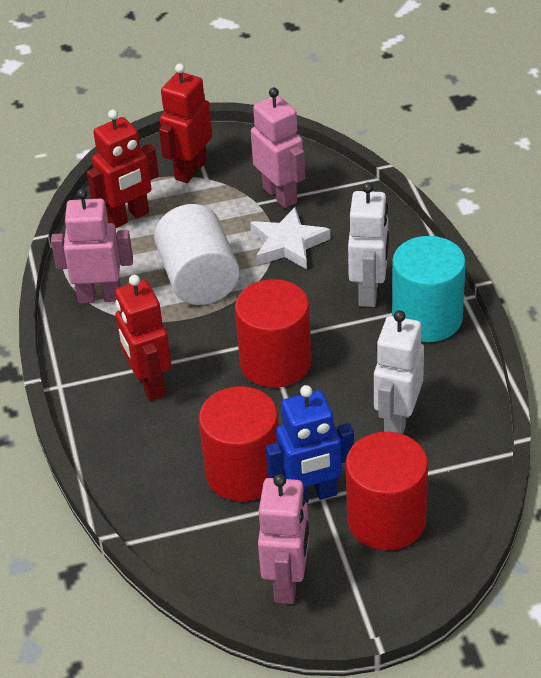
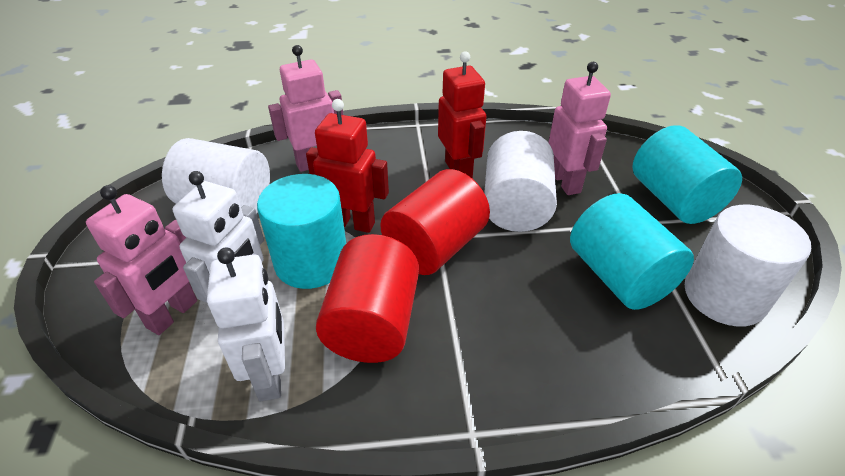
blue robot: [266,385,354,504] = 1 -> none = 0
red cylinder: [199,386,279,502] [235,279,312,388] [346,432,428,550] = 3 -> [316,234,419,363] [380,169,490,275] = 2
red robot: [87,110,159,228] [115,275,172,401] [159,63,212,183] = 3 -> [306,99,389,233] [438,51,486,179] = 2
turquoise cylinder: [392,236,466,342] = 1 -> [257,174,346,289] [570,193,694,310] [632,125,742,224] = 3
white cylinder: [154,204,240,305] = 1 -> [162,138,270,213] [484,131,557,232] [685,205,811,327] = 3
white star: [250,207,330,269] = 1 -> none = 0

